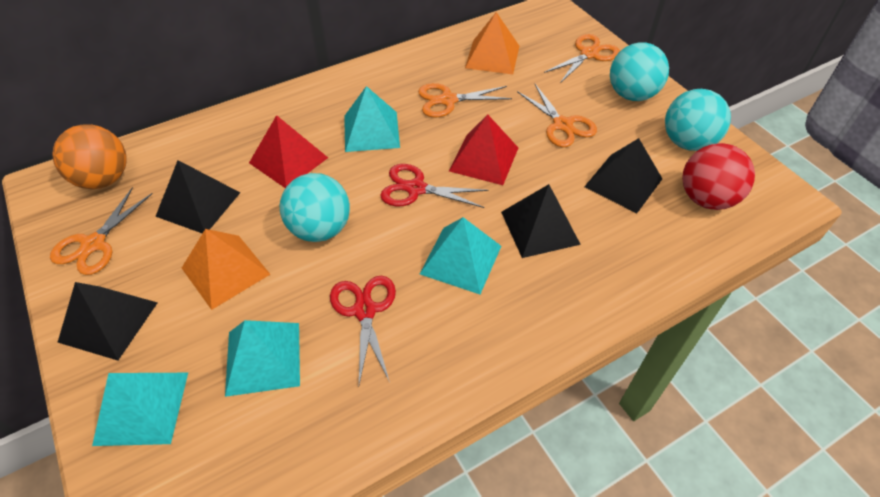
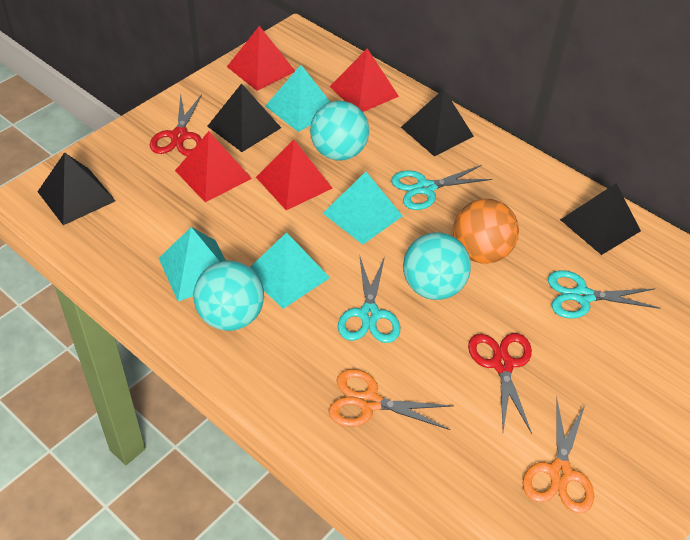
orange pyramid: [182,229,270,310] [465,12,519,74] = 2 -> none = 0
orange scissors: [50,187,153,275] [418,83,512,118] [517,84,597,147] [544,34,620,83] = 4 -> [329,369,454,430] [523,397,594,513] = 2
red ball: [682,143,755,210] = 1 -> none = 0
red pyramid: [249,115,328,188] [449,114,518,185] = 2 -> [175,131,252,202] [227,26,295,91] [256,140,333,210] [330,49,399,112] = 4
turquoise scissors: none = 0 -> [338,256,400,343] [391,165,492,210] [548,270,661,319] = 3

